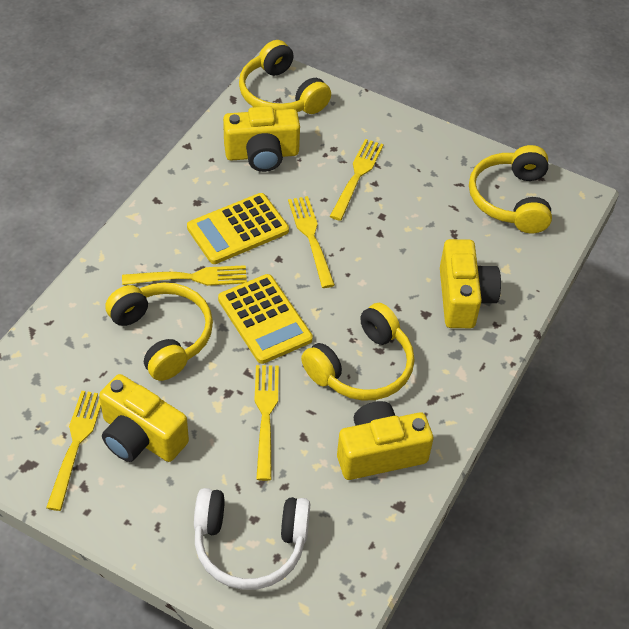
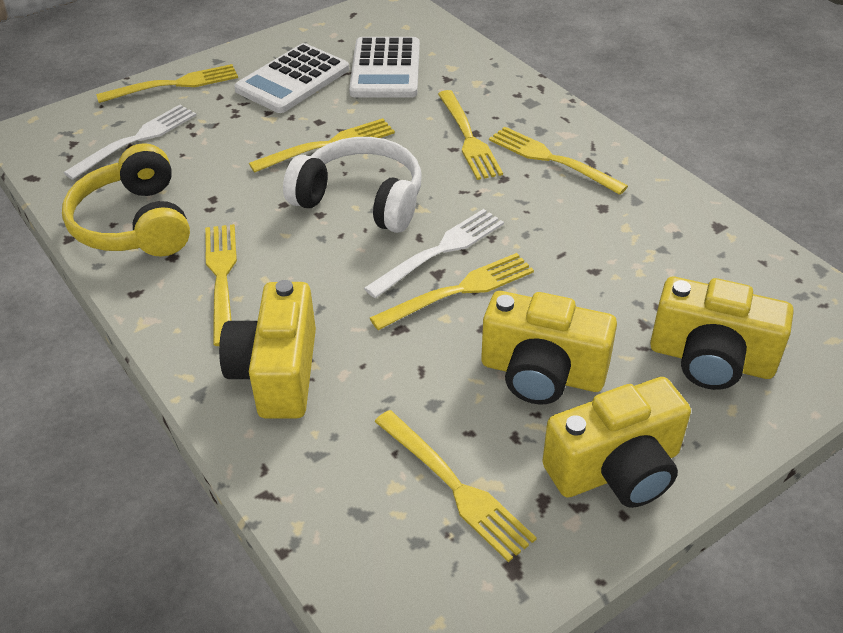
white calculator: none = 0 -> [234,43,349,113] [349,37,420,98] = 2
white fork: none = 0 -> [64,105,197,180] [364,209,504,298] = 2
yellow calculator: [187,193,289,264] [218,274,313,364] = 2 -> none = 0
yellow fork: [46,391,101,511] [122,265,247,286] [254,365,279,481] [288,196,335,288] [330,139,384,221] = 5 -> [96,64,238,103] [205,224,237,346] [249,118,395,173] [370,253,534,330] [375,410,537,562] [438,90,503,180] [489,127,628,195] = 7
yellow headphones: [105,283,213,381] [239,40,331,114] [301,303,414,401] [469,145,552,233] = 4 -> [62,143,190,256] = 1

